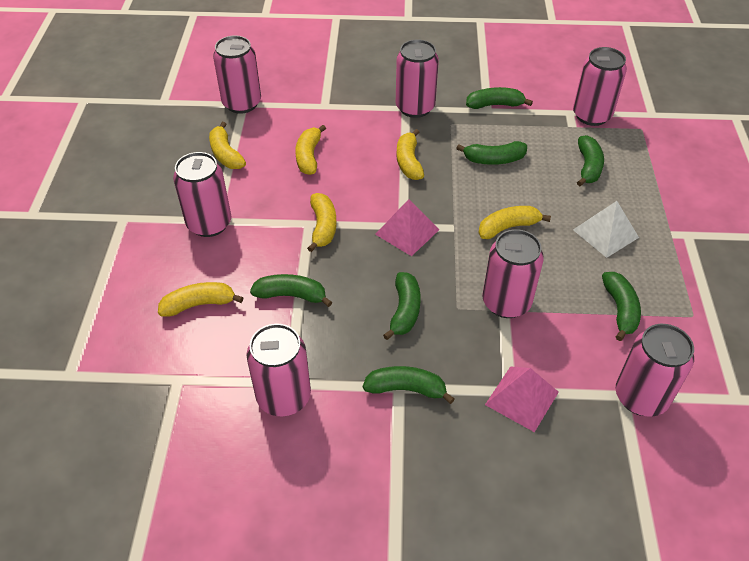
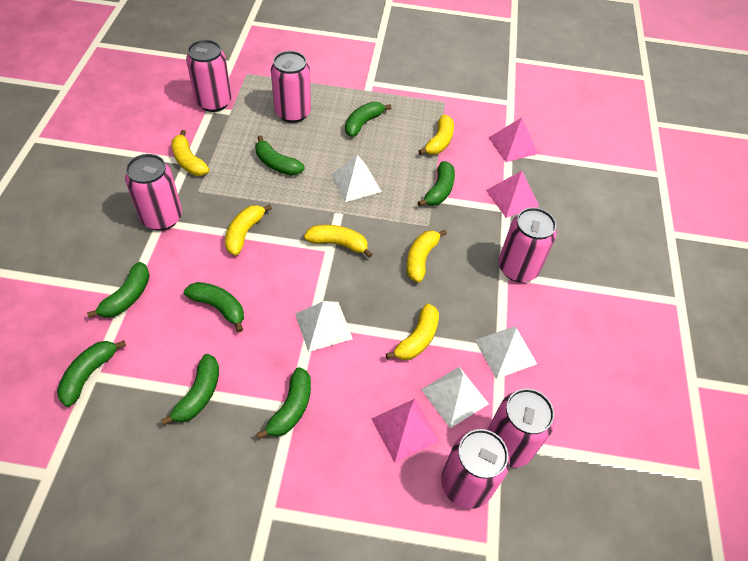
green banana: [250,274,332,307] [363,366,455,404] [383,272,421,340] [456,141,527,165] [466,87,533,109] [577,135,604,186] [602,272,641,341] = 7 -> [57,340,126,407] [87,262,150,318] [161,354,219,425] [184,282,244,332] [256,135,304,176] [257,367,311,439] [345,102,391,137] [418,161,455,207] = 8
pink can: [173,152,231,237] [213,35,261,114] [246,324,311,416] [396,39,439,118] [482,229,544,318] [573,47,627,126] [616,324,694,416] = 7 -> [125,154,182,231] [186,40,232,112] [271,51,311,123] [441,429,510,509] [487,389,555,467] [498,207,557,282] = 6
pink pyramid: [375,199,439,256] [485,366,559,432] = 2 -> [371,399,439,463] [486,171,540,218] [489,117,538,162] = 3
white pyramid: [573,201,639,258] = 1 -> [295,301,353,352] [331,155,382,202] [421,367,489,428] [475,326,537,379] = 4

